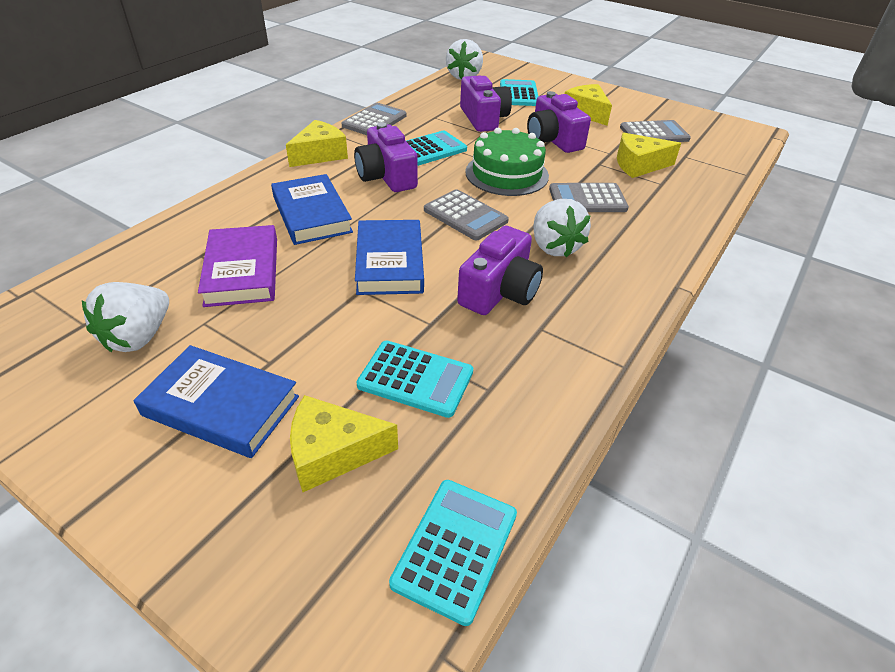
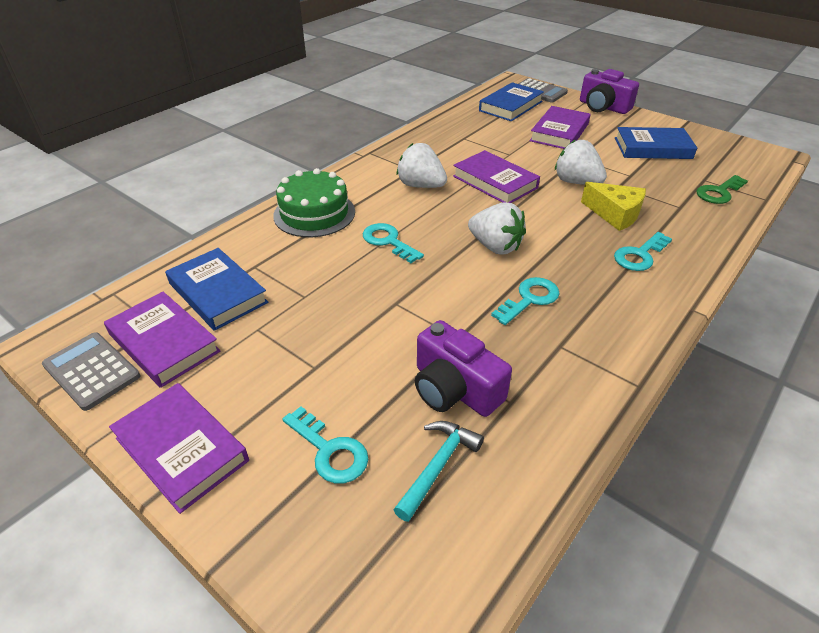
green key: none = 0 -> [696,175,748,204] = 1
grey calculator: [342,103,407,135] [424,189,509,240] [549,183,629,212] [620,120,691,142] = 4 -> [42,332,141,411] [518,78,568,102] = 2
purple book: [198,225,277,307] = 1 -> [104,292,220,388] [109,383,249,514] [453,150,540,203] [529,106,590,149] = 4
purple camera: [354,122,418,192] [457,226,543,315] [460,75,512,132] [527,91,591,153] = 4 -> [415,320,512,417] [580,69,639,114] = 2
turquoise calculator: [357,340,473,418] [389,480,517,626] [406,130,467,166] [500,79,539,106] = 4 -> none = 0
turquoise hammer: none = 0 -> [393,421,484,522] = 1
turquoise key: none = 0 -> [283,406,369,484] [363,223,424,263] [491,277,560,325] [614,232,672,271] = 4
yellow cheese: [286,120,348,167] [290,395,398,492] [565,84,612,126] [617,133,681,178] = 4 -> [581,182,646,231] = 1

